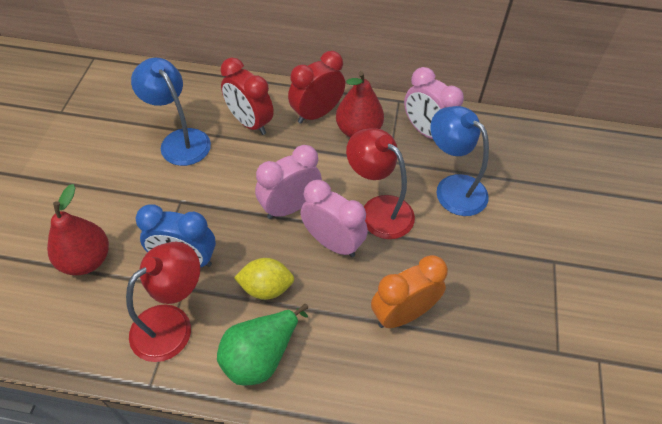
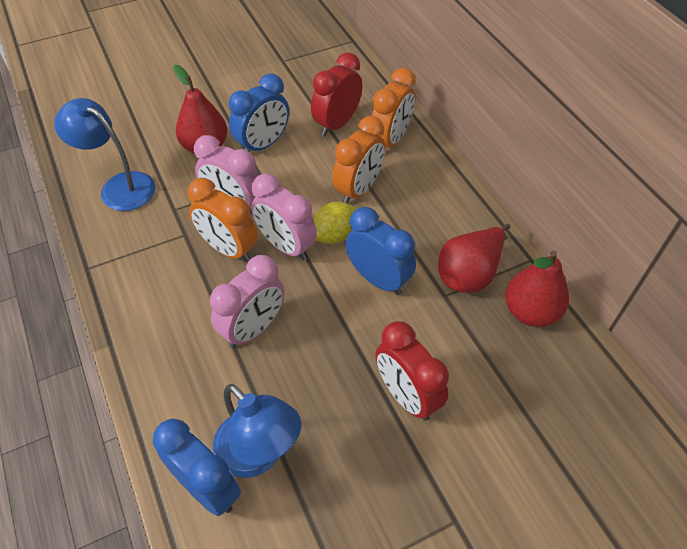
blue clock: [136,204,216,268] = 1 -> [153,419,241,516] [229,73,289,152] [345,207,416,295] = 3
green pear: [217,304,308,386] = 1 -> none = 0
orange clock: [371,255,448,328] = 1 -> [188,178,258,262] [332,116,385,204] [371,68,416,147] = 3
red lamp: [126,242,200,362] [346,128,415,239] = 2 -> none = 0
red pear: [47,184,109,275] [336,71,384,138] = 2 -> [173,65,227,154] [438,224,510,293] [505,250,569,327] = 3

